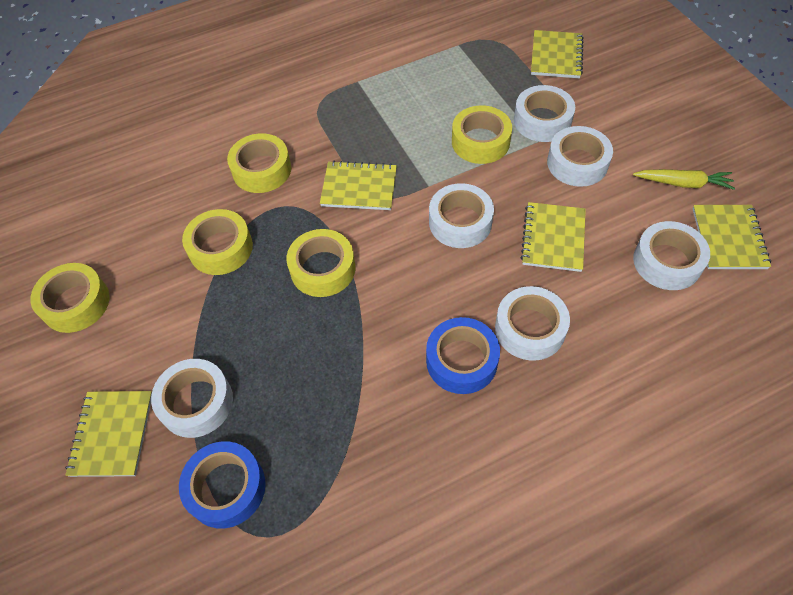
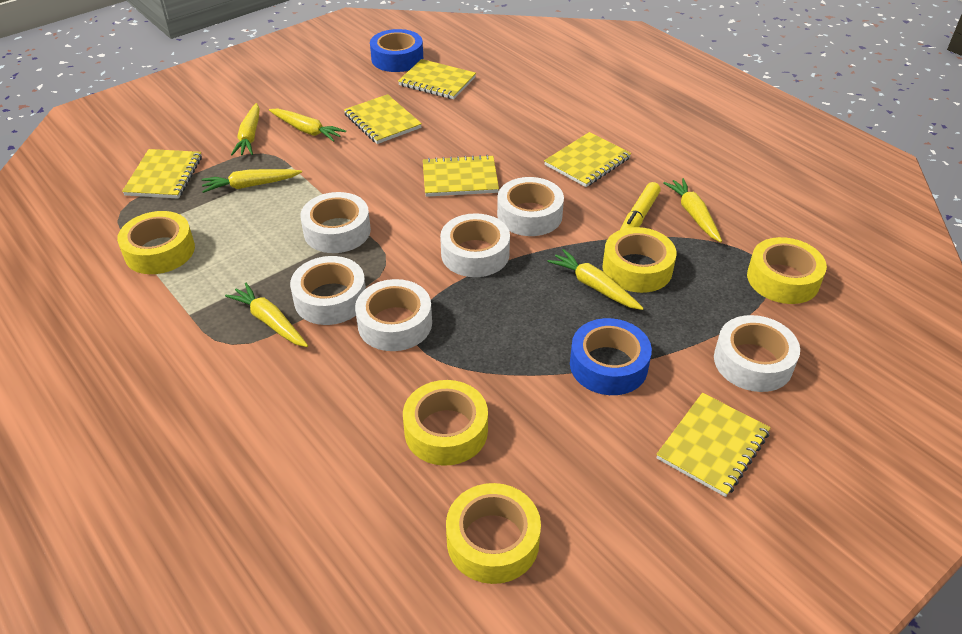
yellow carrot: [633,169,735,190] = 1 -> [201,169,302,193] [225,283,308,347] [231,103,260,155] [269,108,346,142] [548,249,644,310] [663,178,722,242] = 6
yellow marker: none = 0 -> [620,182,661,230] = 1
yellow notebook: [65,391,152,477] [320,161,397,210] [521,202,586,272] [531,30,584,78] [693,205,771,269] = 5 -> [122,149,202,199] [344,94,422,144] [398,59,476,99] [423,155,499,197] [544,132,631,187] [656,393,771,497] = 6

